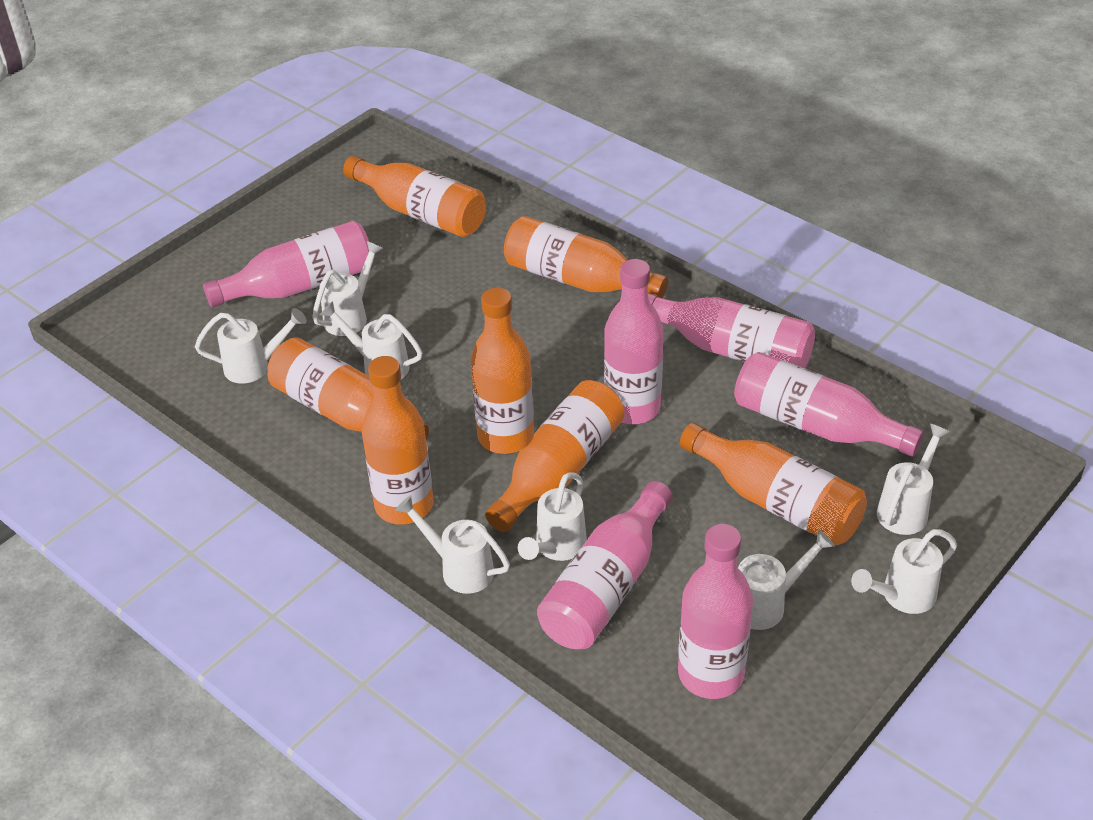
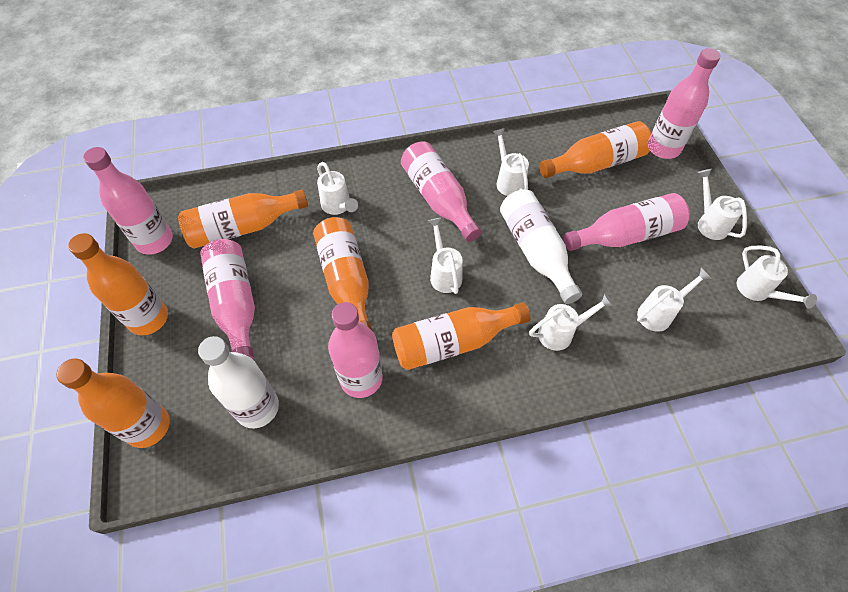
orange bottle: [268,338,429,439] [343,156,486,237] [362,356,434,525] [471,288,534,454] [485,380,625,532] [504,216,668,298] [680,422,867,545] = 7 -> [56,359,170,448] [68,233,168,335] [178,189,308,248] [313,217,372,330] [392,302,531,370] [539,121,652,178] = 6
white bottle: none = 0 -> [198,336,279,428] [500,190,582,304] = 2
white watering can: [195,308,307,384] [312,241,384,336] [320,301,423,380] [395,495,510,594] [518,472,587,561] [738,530,835,630] [851,529,957,614] [877,424,950,535] = 8 -> [317,162,358,215] [428,218,463,294] [493,128,529,196] [529,293,614,351] [637,268,712,332] [697,169,747,240] [737,245,817,309] = 7

